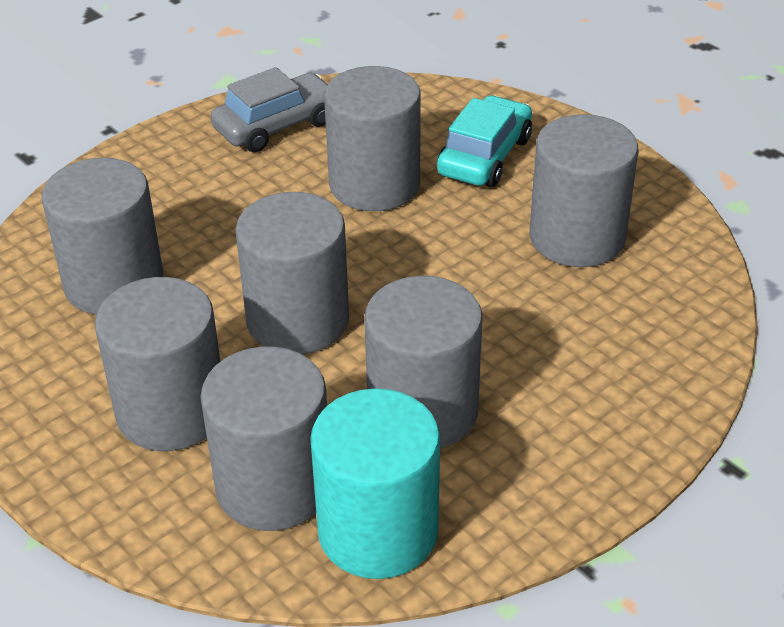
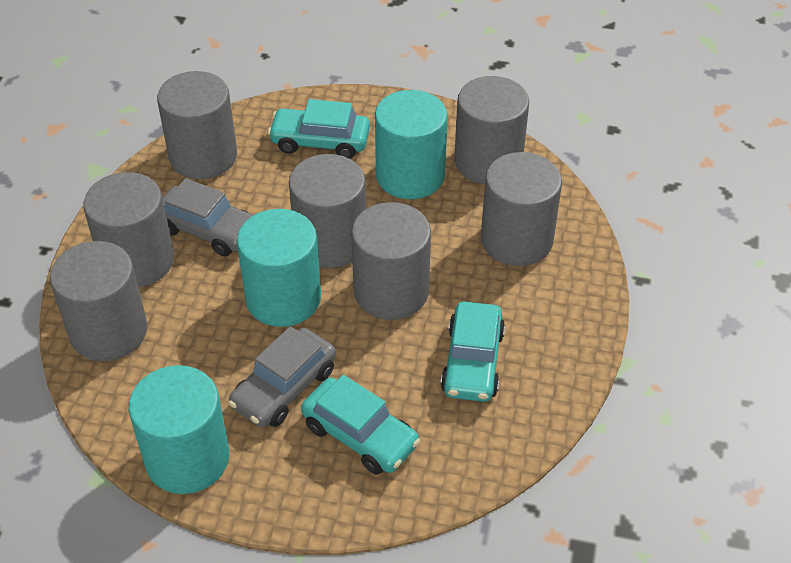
grey car: [211,67,328,152] = 1 -> [163,178,253,256] [228,326,336,427] = 2
turquoise car: [437,95,532,187] = 1 -> [268,99,370,159] [301,375,420,475] [441,302,505,402] = 3
turquoise cylinder: [310,388,440,579] = 1 -> [129,365,229,494] [237,209,321,327] [375,90,447,199] = 3

